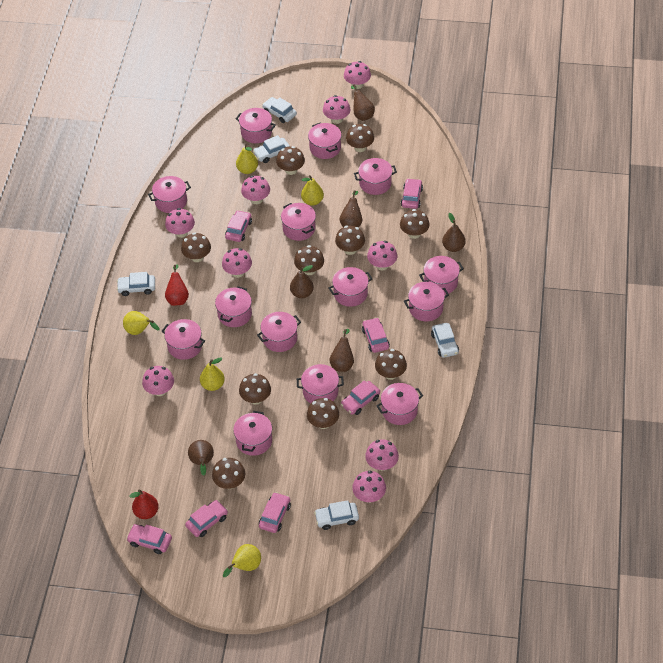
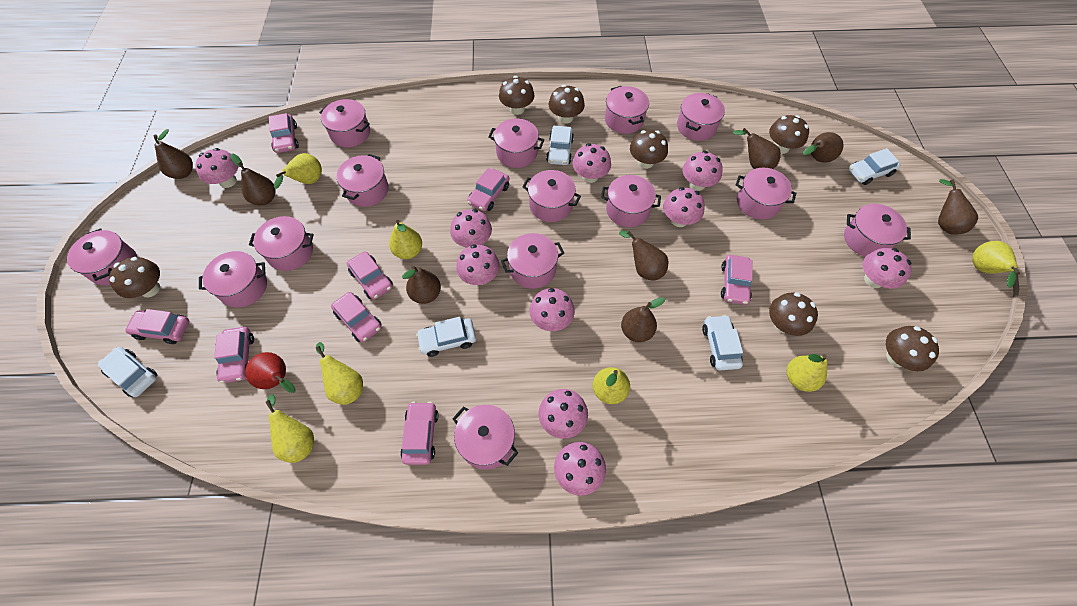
brown mushroom: [181,232,211,262] [212,458,245,489] [239,373,271,405] [276,146,305,175] [294,245,324,275] [307,398,339,429] [335,225,365,255] [346,124,374,152] [375,349,407,380] [400,209,430,239] = 10 -> [109,257,160,298] [499,76,535,115] [549,85,585,124] [630,130,668,169] [769,115,809,154] [769,292,818,336] [886,326,939,371] = 7
brown pear: [188,440,214,476] [290,265,314,298] [329,329,354,372] [340,190,362,227] [351,84,375,121] [442,213,466,252] = 6 -> [153,129,193,179] [230,154,276,205] [402,266,441,304] [619,231,668,280] [621,297,665,342] [733,128,781,169] [803,132,843,163] [938,179,978,235] = 8
pink car: [126,524,172,554] [185,500,228,537] [225,210,252,242] [259,492,291,533] [341,380,380,415] [362,318,390,353] [401,178,423,209] = 7 -> [125,309,190,344] [214,327,254,383] [269,113,299,153] [331,292,382,342] [347,251,393,300] [400,401,439,465] [467,168,510,211] [721,255,753,305] = 8
pink mushroom: [142,366,174,396] [165,208,195,238] [222,248,252,278] [241,175,270,204] [323,95,351,124] [344,61,371,89] [352,471,386,503] [365,439,399,471] [367,241,397,271] = 9 -> [195,148,239,188] [450,209,492,247] [456,244,500,285] [530,288,575,331] [538,389,588,439] [554,442,606,496] [573,143,611,183] [663,187,705,227] [683,151,722,191] [863,248,912,289] = 10
red pear: [130,489,159,519] [165,264,189,306] = 2 -> [245,352,296,393] = 1
yellow pear: [123,311,159,335] [200,358,225,391] [223,544,261,577] [236,144,258,174] [301,175,324,206] = 5 -> [266,394,314,463] [274,153,322,189] [316,342,363,405] [389,220,422,259] [593,367,630,404] [787,354,828,392] [972,241,1020,288] = 7

